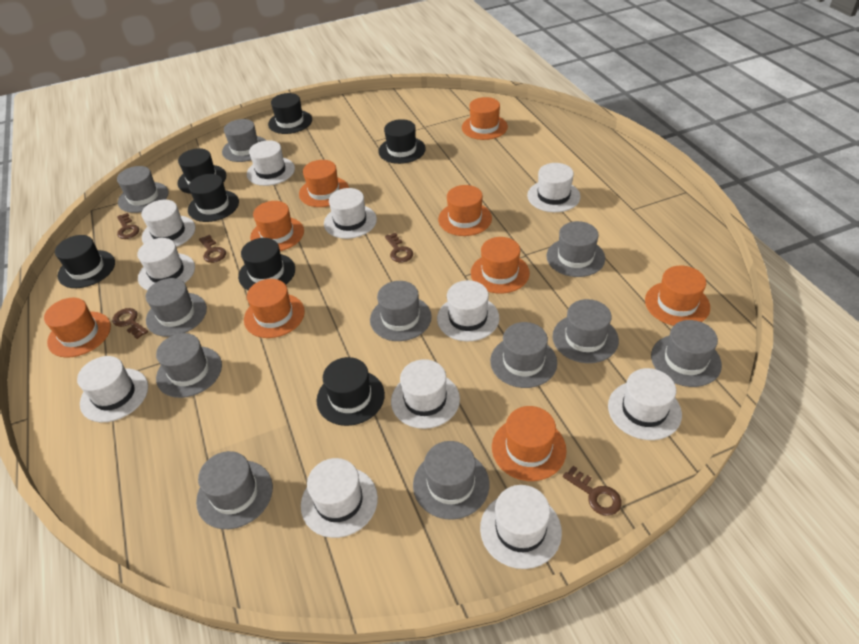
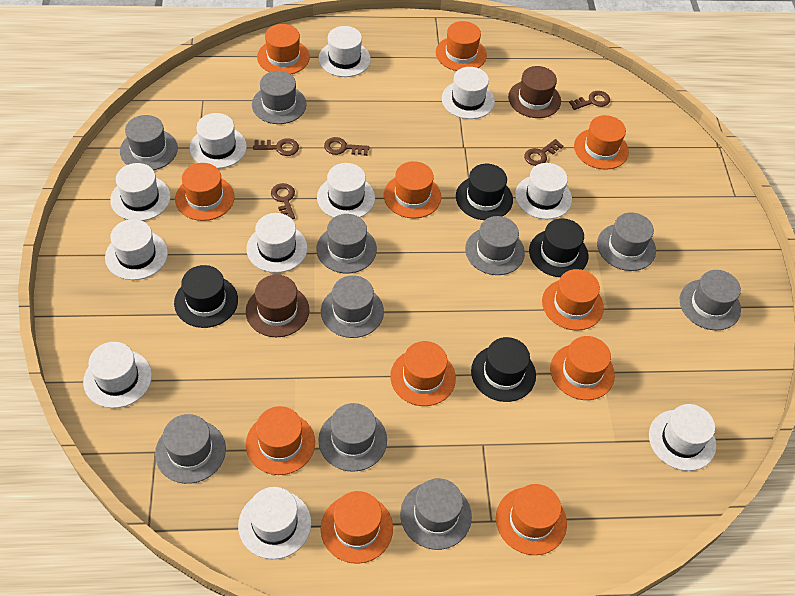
black hat: [55,235,115,288] [177,148,226,194] [188,174,239,222] [238,238,295,290] [268,93,312,134] [316,357,385,426] [378,119,426,164] = 7 -> [174,265,238,328] [456,164,513,220] [471,337,536,402] [529,218,588,277] = 4
brown hat: none = 0 -> [246,275,309,337] [508,66,561,118] = 2
grey hat: [117,166,169,213] [146,278,207,337] [156,333,222,398] [196,451,273,529] [222,119,266,162] [370,281,432,341] [413,441,489,520] [490,322,557,388] [546,221,605,277] [553,299,619,363] [651,320,722,387] = 11 -> [120,115,178,170] [155,414,226,484] [252,71,307,124] [316,214,377,273] [318,403,387,472] [321,275,384,338] [400,478,472,550] [465,216,525,275] [597,212,656,271] [680,270,741,330] = 10
orange hat: [44,298,111,358] [244,279,305,338] [250,201,304,251] [299,160,349,207] [438,185,492,236] [462,97,508,140] [471,237,530,294] [492,406,567,481] [645,266,710,326] = 9 -> [175,163,235,221] [246,406,315,475] [257,24,310,74] [321,491,393,564] [384,161,441,218] [390,341,456,406] [436,21,487,71] [496,484,567,555] [542,269,604,331] [550,336,615,400] [574,115,629,170] = 11

